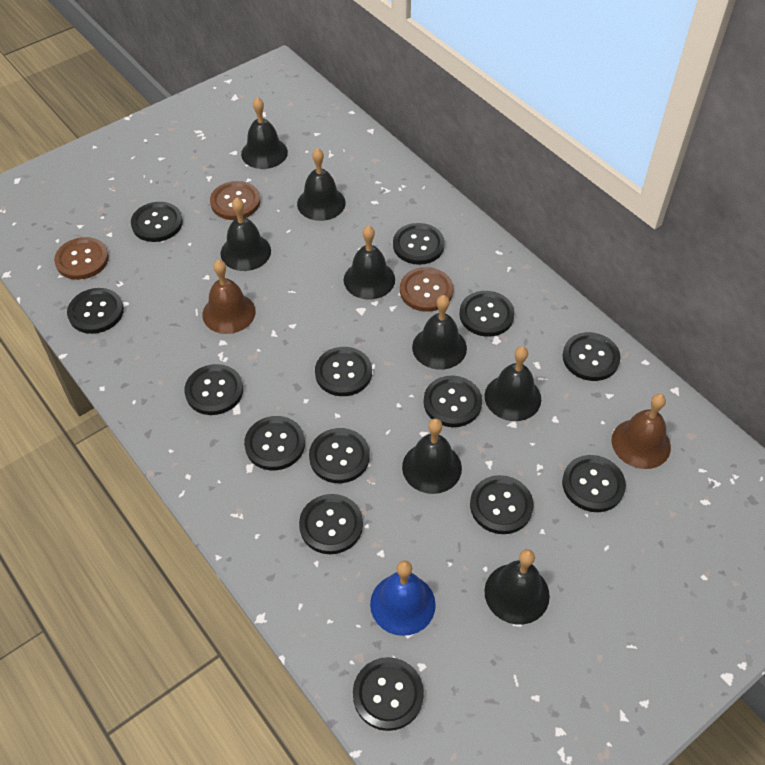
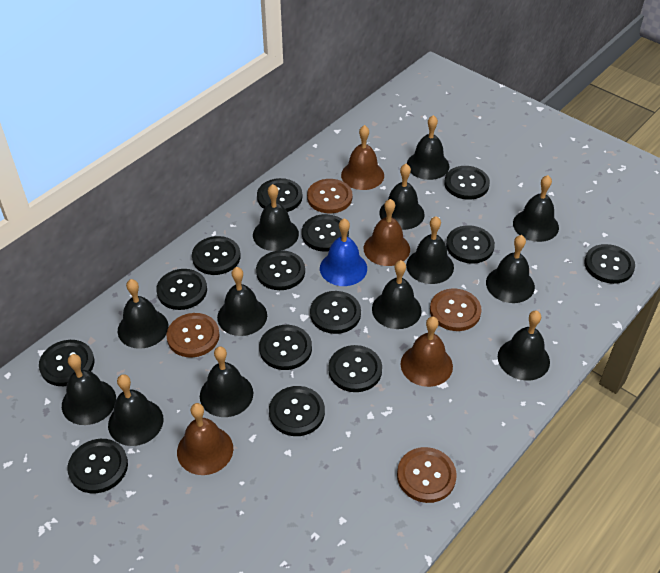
black bell: [220,198,271,271] [241,97,288,169] [297,148,346,221] [344,225,395,299] [402,419,462,494] [412,295,467,370] [484,549,550,625] [485,346,541,421] = 8 -> [62,354,116,425] [108,374,163,446] [118,279,168,349] [200,346,253,417] [217,267,267,336] [253,184,299,251] [372,260,422,329] [379,164,425,230] [406,216,454,284] [407,115,449,180] [486,235,535,303] [498,310,550,381] [513,175,559,242] = 13
brown bell: [202,260,256,334] [612,394,671,469] = 2 -> [177,403,233,475] [341,125,384,190] [364,199,410,266] [401,316,453,387] = 4
brown button: [54,237,109,280] [210,181,260,220] [400,267,453,312] = 3 -> [166,313,220,358] [307,179,352,213] [397,447,457,503] [430,288,481,331] = 4

